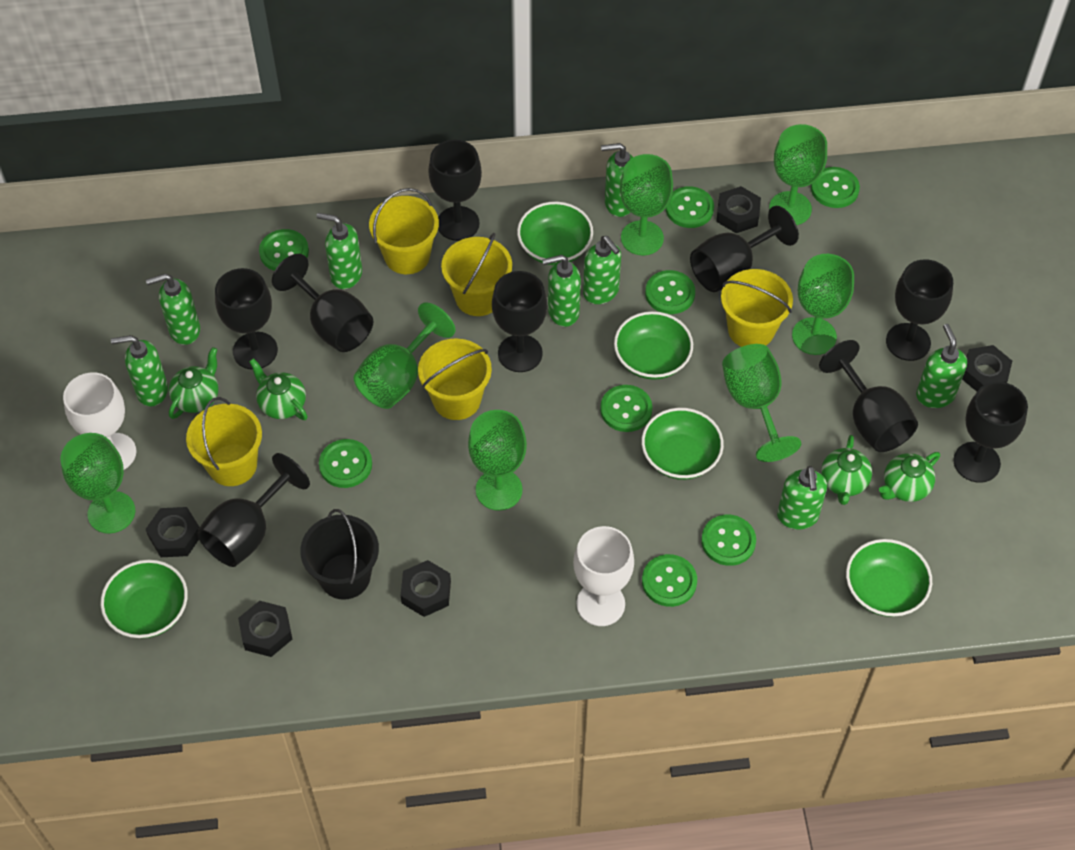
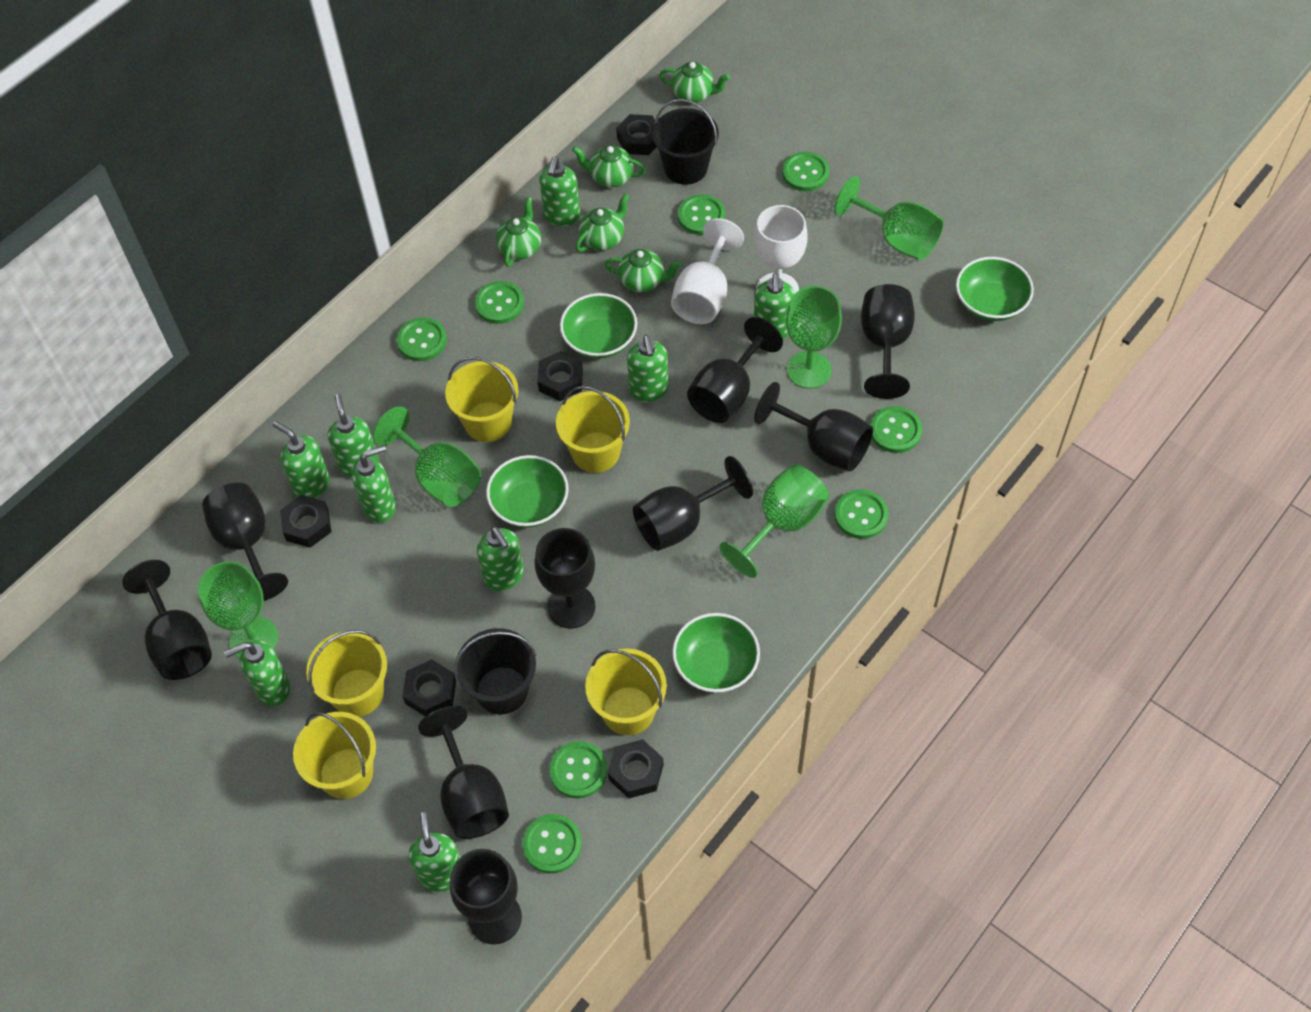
black bucket: [300,509,379,600] = 1 -> [454,628,537,714] [652,99,719,185] = 2
green bowl: [101,560,188,638] [517,201,593,265] [614,311,693,380] [641,408,724,480] [846,539,932,617] = 5 -> [486,455,569,528] [560,293,637,359] [672,613,760,693] [956,257,1034,321] = 4
green goblet: [61,433,135,534] [354,302,455,409] [468,410,527,511] [620,154,673,255] [722,344,801,462] [769,124,827,225] [792,254,854,355] = 7 -> [198,561,278,658] [373,406,481,507] [719,464,829,578] [786,286,842,389] [834,176,944,260] = 5
green soap dispenser: [111,335,168,406] [146,274,200,345] [317,213,362,289] [542,255,581,327] [583,236,621,304] [601,143,633,217] [777,466,827,530] [916,324,967,408] = 8 -> [224,640,290,706] [273,421,329,498] [328,394,379,478] [351,445,396,523] [409,812,461,892] [477,526,524,591] [539,157,580,226] [627,335,669,402] [754,273,794,339] = 9
green teapot: [169,347,218,419] [249,358,308,420] [821,435,872,505] [879,452,940,502] = 4 -> [496,197,541,267] [572,145,646,187] [575,193,629,252] [604,249,681,292] [659,62,730,103] = 5

